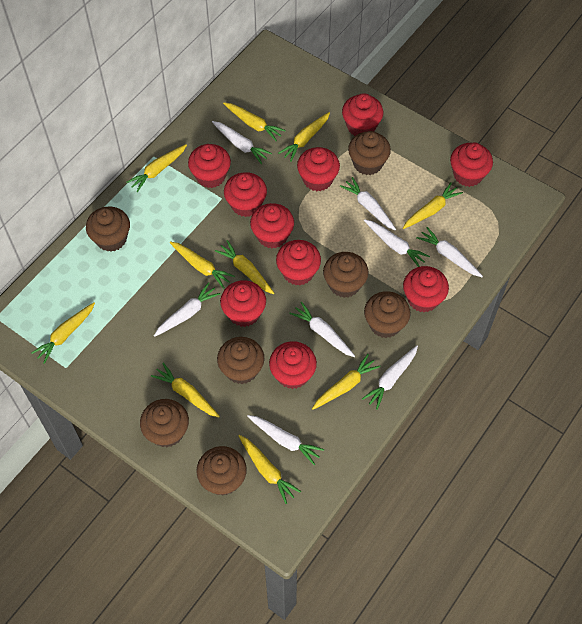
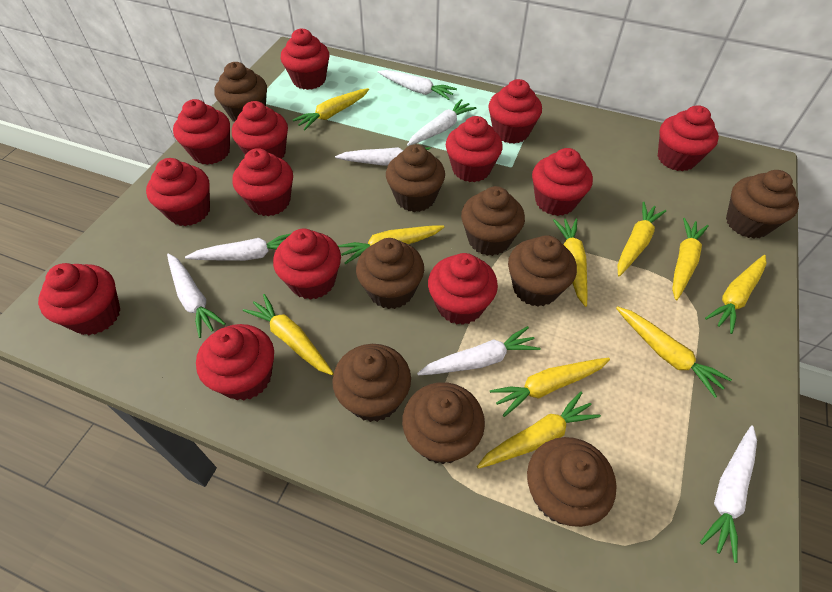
brown cupcake: [86,207,130,252] [140,399,189,447] [196,446,247,496] [217,337,265,384] [323,252,369,298] [348,131,391,175] [364,291,411,338] = 7 -> [214,62,267,122] [332,344,411,422] [356,238,424,309] [386,144,445,212] [402,382,485,464] [461,186,525,256] [508,235,577,307] [527,437,617,527] [726,170,799,239] = 9
red cupcake: [188,144,231,188] [220,280,266,327] [224,172,267,217] [250,203,294,248] [269,341,317,389] [276,240,321,285] [297,147,340,191] [342,93,383,136] [403,266,449,312] [450,142,493,187] = 10 -> [38,263,120,335] [146,158,210,226] [173,99,230,165] [196,324,274,401] [232,101,288,159] [232,148,293,216] [273,229,341,300] [281,28,329,90] [428,253,498,325] [446,116,503,182] [488,79,542,144] [532,148,593,216] [658,105,719,171] = 13
white carrot: [154,282,220,337] [212,121,272,164] [247,415,324,465] [289,302,355,357] [340,177,396,231] [362,346,418,410] [364,219,430,267] [416,227,483,277] = 8 -> [167,253,226,338] [185,233,291,261] [335,147,430,166] [378,70,457,100] [407,99,477,146] [417,326,541,375] [700,426,757,563] = 7

